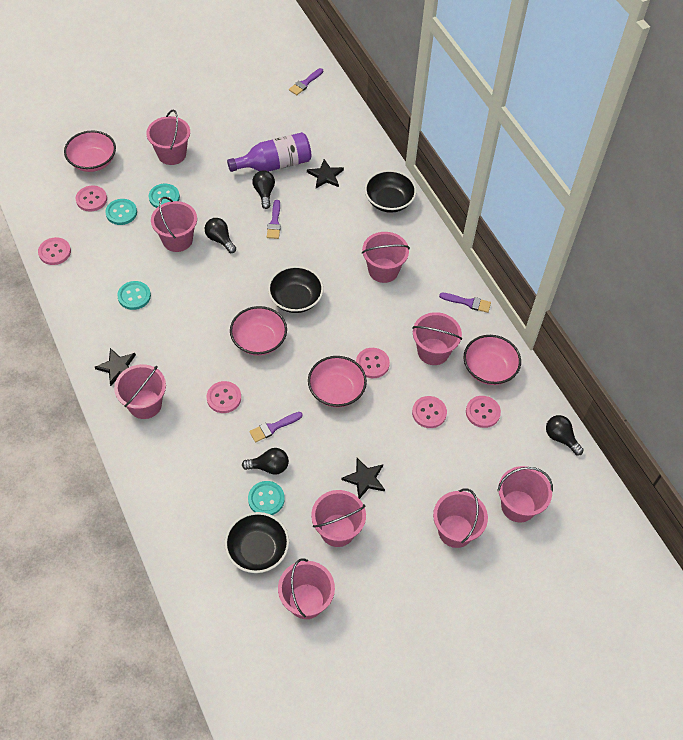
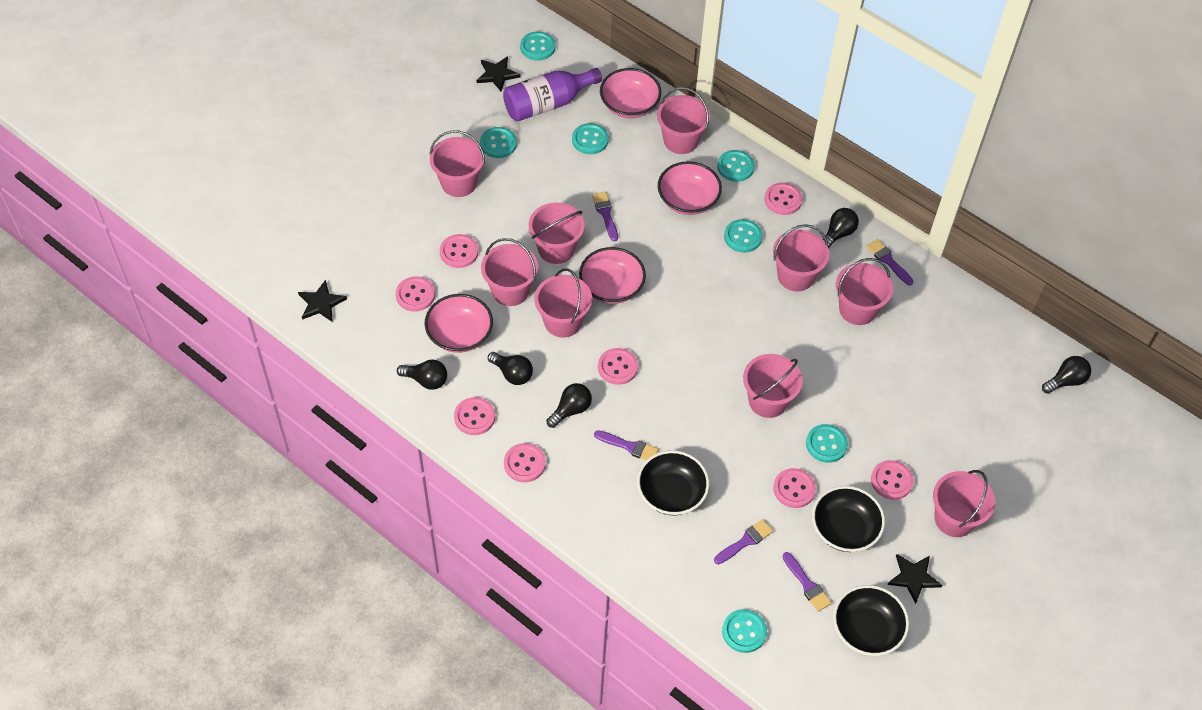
black light bulb: [205,218,236,253] [242,448,289,475] [252,170,275,209] [546,415,584,455] = 4 -> [397,360,447,390] [488,352,533,385] [547,383,592,428] [823,208,859,248] [1042,356,1091,394] = 5
pink button: [38,237,71,265] [76,185,107,212] [207,381,241,413] [356,348,390,378] [412,396,447,428] [466,396,501,428] = 6 -> [396,276,435,312] [440,234,478,268] [454,397,495,435] [504,443,546,482] [598,348,638,385] [765,182,802,215] [773,468,816,508] [871,460,914,500] = 8
purple brush: [249,412,303,442] [267,200,281,239] [289,68,323,95] [439,293,491,313] = 4 -> [592,192,618,241] [594,430,658,460] [714,519,773,564] [782,552,832,612] [866,239,913,285] = 5
turquoise button: [105,199,137,225] [117,281,151,310] [149,184,180,208] [248,481,285,515] = 4 -> [480,127,517,158] [520,31,555,61] [572,123,609,154] [717,150,755,182] [722,609,767,653] [724,219,762,253] [806,424,848,463] = 7

